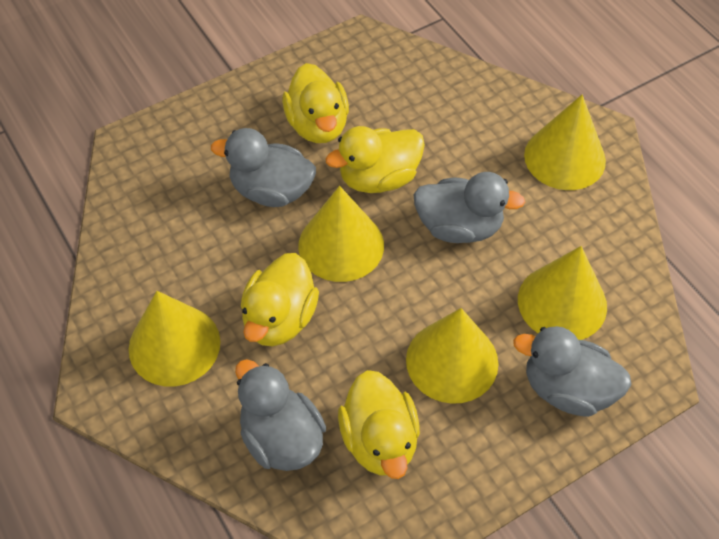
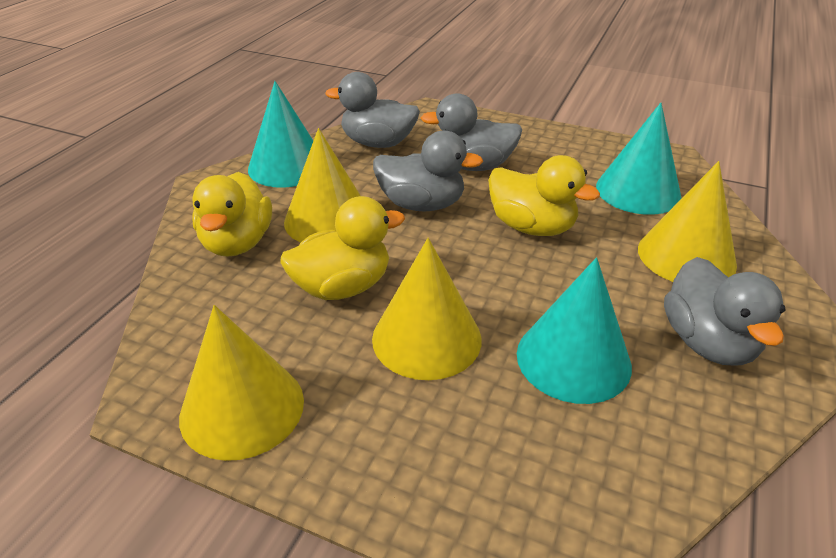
turquoise cone: none = 0 -> [248,81,313,188] [517,257,632,404] [596,103,681,215] = 3
yellow cone: [128,291,220,386] [298,186,384,282] [406,308,498,404] [518,246,607,340] [524,95,606,190] = 5 -> [179,305,304,461] [284,128,361,243] [372,238,482,380] [638,161,737,282] = 4
yellow duck: [241,253,319,346] [282,63,349,143] [325,126,425,193] [338,370,420,479] = 4 -> [192,172,272,257] [280,196,405,300] [488,155,600,236] = 3

